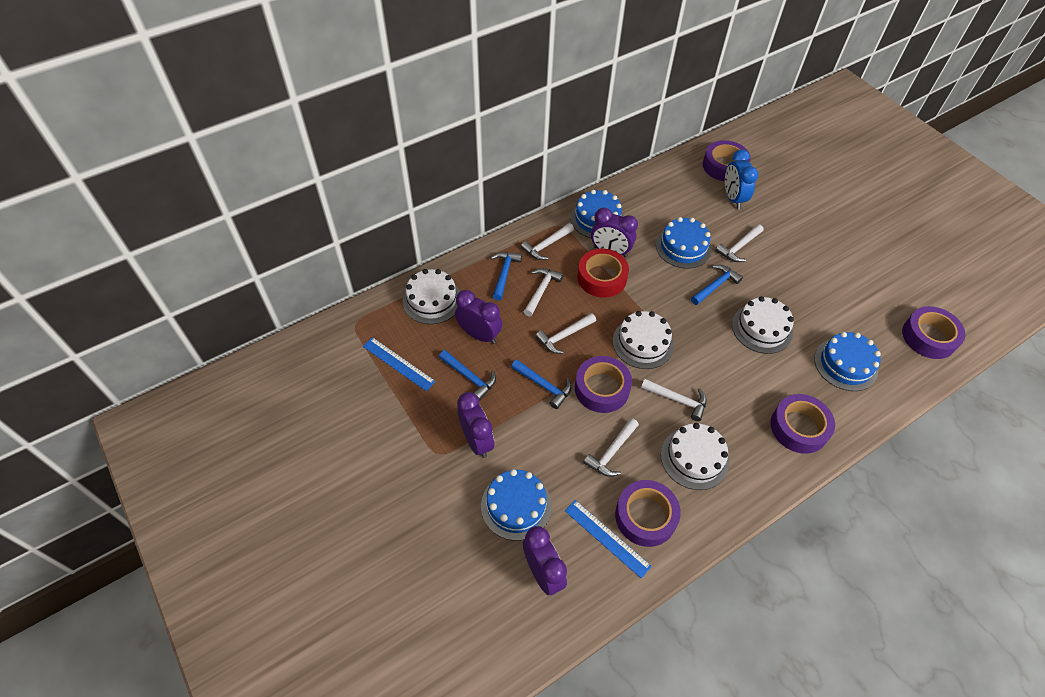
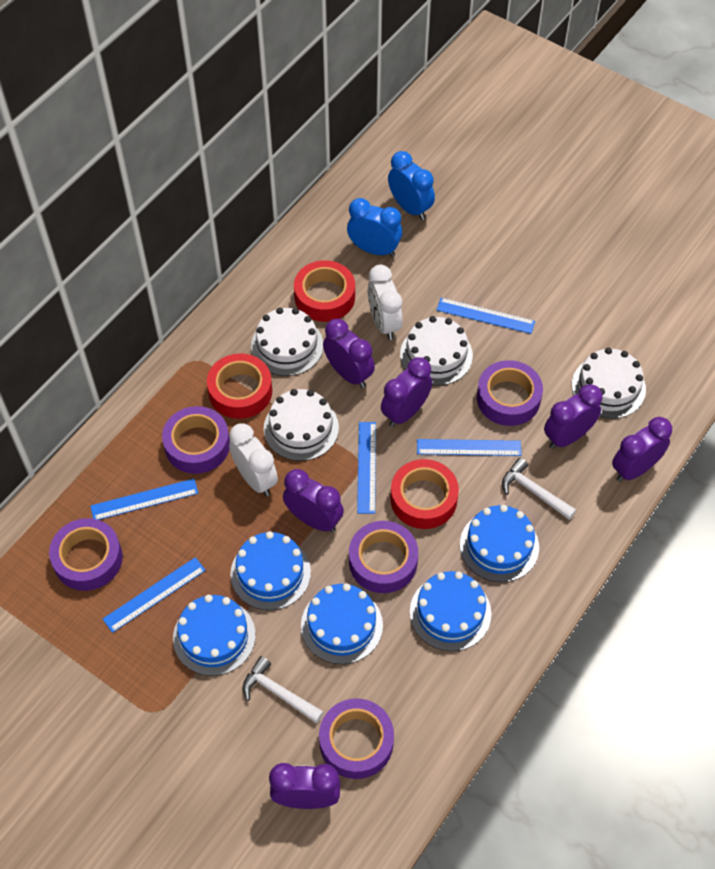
blue cake: [481,469,552,541] [570,190,624,238] [656,217,712,269] [814,332,881,391] = 4 -> [173,595,256,676] [230,531,311,610] [301,583,383,664] [410,571,491,651] [460,505,539,582] = 5
blue clock: [725,150,758,209] = 1 -> [347,198,402,257] [388,151,435,220] = 2
blue hammer: [439,350,496,401] [490,252,522,300] [511,360,571,409] [691,265,743,305] = 4 -> none = 0
blue ruler: [363,337,436,391] [565,500,652,579] = 2 -> [90,479,198,520] [103,557,206,633] [357,422,376,514] [417,439,521,456] [437,298,535,334] = 5
purple clock: [455,290,502,344] [457,392,494,458] [523,526,567,595] [591,208,638,258] = 4 -> [269,763,340,809] [283,469,344,532] [323,319,375,388] [381,357,433,427] [544,384,603,449] [612,417,672,482] = 6
red tape: [577,249,629,298] = 1 -> [207,353,272,419] [294,260,355,322] [391,459,459,529] = 3
white clock: none = 0 -> [229,423,278,496] [367,265,403,340] = 2
white hammer: [521,223,574,260] [523,268,563,317] [535,313,596,354] [583,418,639,477] [641,379,707,421] [715,224,764,262] = 6 -> [243,656,324,723] [502,458,576,520] = 2

